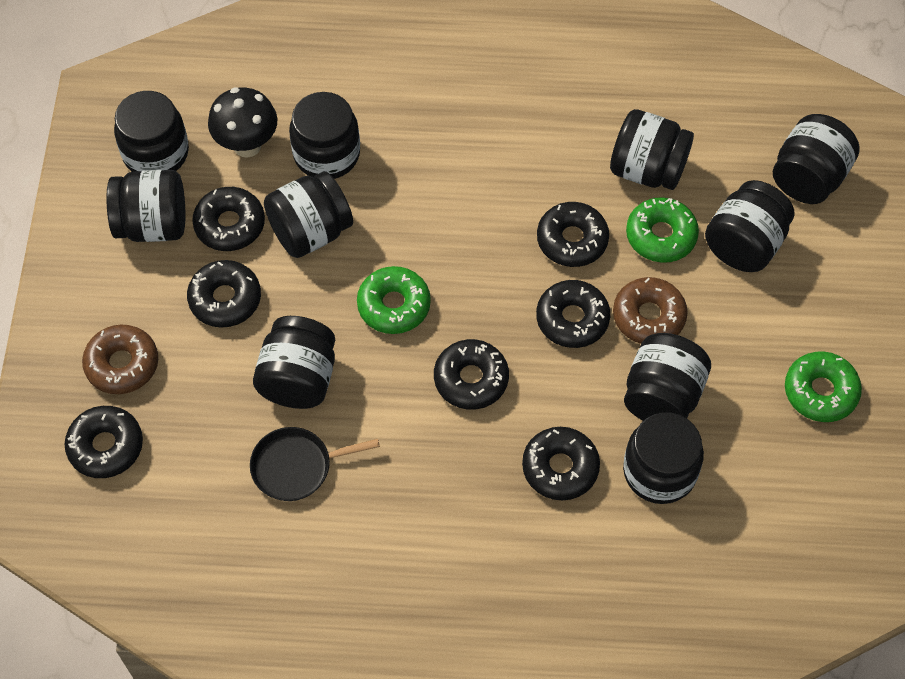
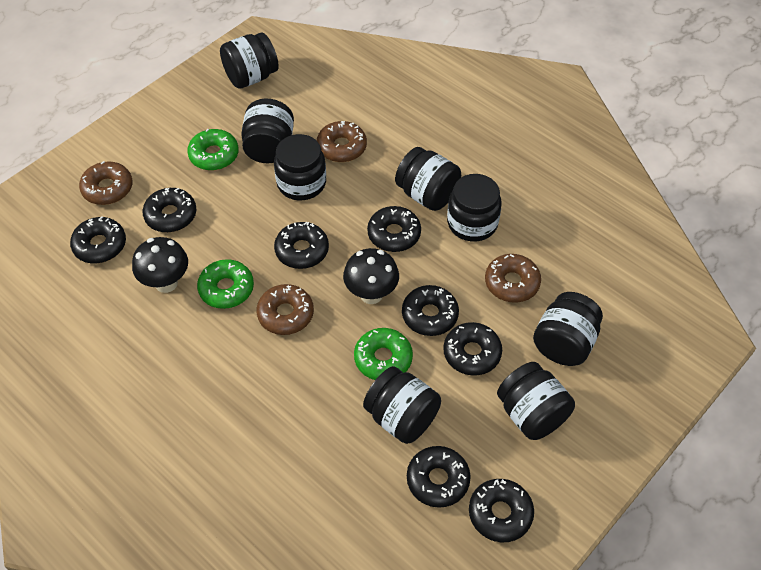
black donut: [65,406,143,478] [187,260,261,328] [192,187,265,251] [434,339,509,410] [522,427,600,500] [536,280,610,348] [537,202,609,267] = 7 -> [70,217,126,263] [142,188,196,233] [274,222,329,269] [367,206,421,252] [402,285,459,336] [407,446,471,508] [443,322,502,375] [469,479,534,542] = 8
black jar: [107,170,185,242] [114,91,189,172] [253,316,335,409] [264,171,353,258] [289,92,360,179] [610,109,694,190] [623,412,704,504] [624,333,711,421] [705,180,795,272] [773,114,860,204] = 10 -> [220,32,279,89] [241,99,294,163] [274,134,326,200] [363,366,441,444] [395,147,461,211] [447,174,502,241] [497,362,575,440] [533,292,603,366] = 8
black mushroom: [208,87,277,158] = 1 -> [132,237,188,293] [343,248,399,304] = 2
black pan: [250,427,380,501] = 1 -> none = 0
brown donut: [82,325,158,394] [613,277,688,344] = 2 -> [79,161,132,205] [257,284,314,335] [317,121,367,162] [485,254,541,303] = 4

